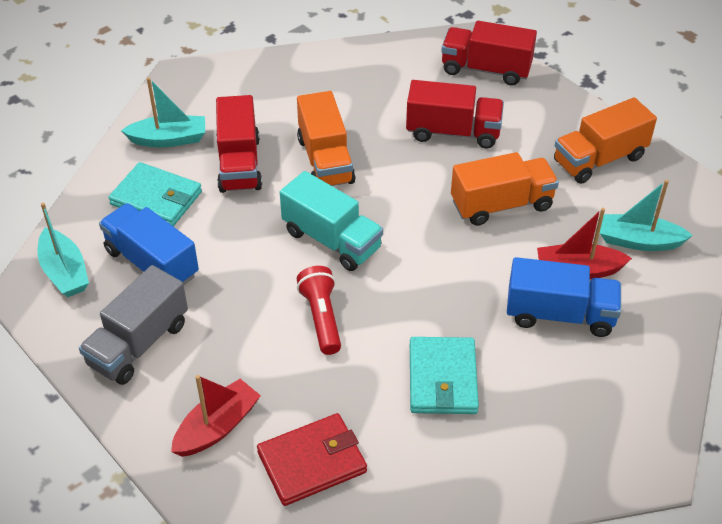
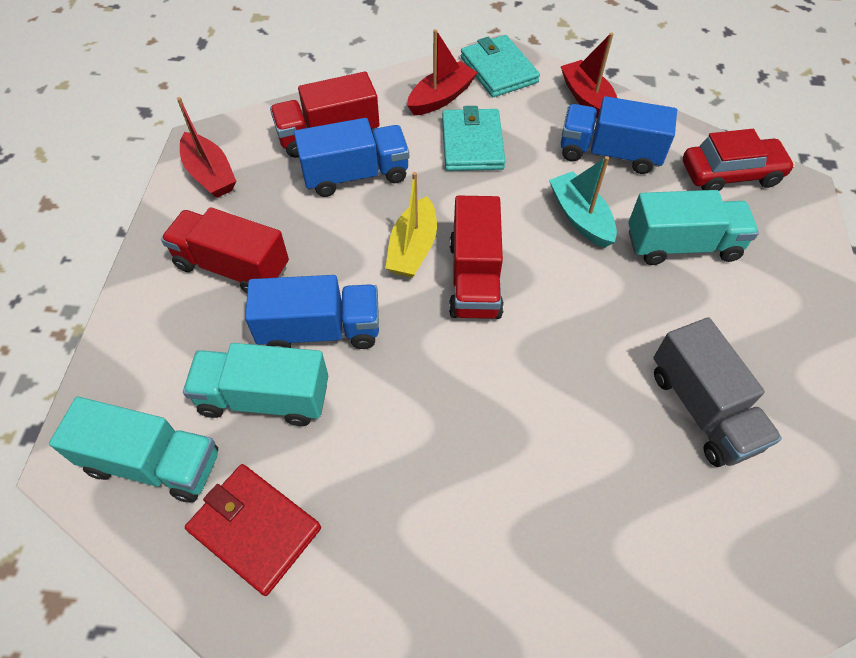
blue truck: [99,203,199,285] [507,257,621,337] = 2 -> [245,275,379,349] [294,118,409,197] [561,96,677,174] = 3
orange truck: [297,91,356,186] [451,152,559,226] [554,97,657,184] = 3 -> none = 0
red boat: [171,375,261,457] [537,208,632,279] = 2 -> [177,97,236,198] [407,29,478,115] [561,32,617,118] = 3
red car: none = 0 -> [683,129,795,191] = 1
red flashlight: [297,266,341,355] = 1 -> none = 0
turquoise boat: [37,203,89,297] [121,77,205,147] [600,180,693,251] = 3 -> [549,156,617,248] = 1
turquoise truck: [280,171,383,271] = 1 -> [49,397,218,503] [183,343,328,426] [628,190,759,265] = 3
yellow boat: none = 0 -> [385,172,437,278] = 1

